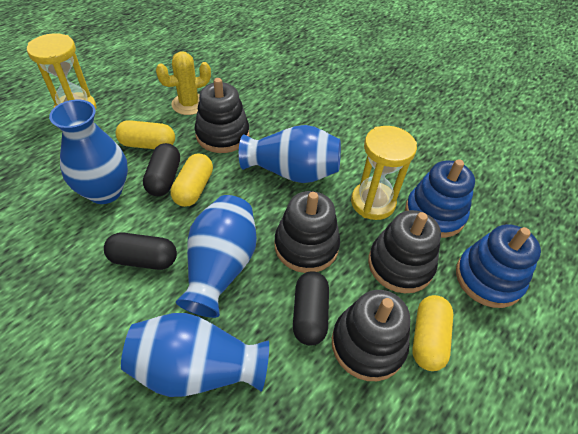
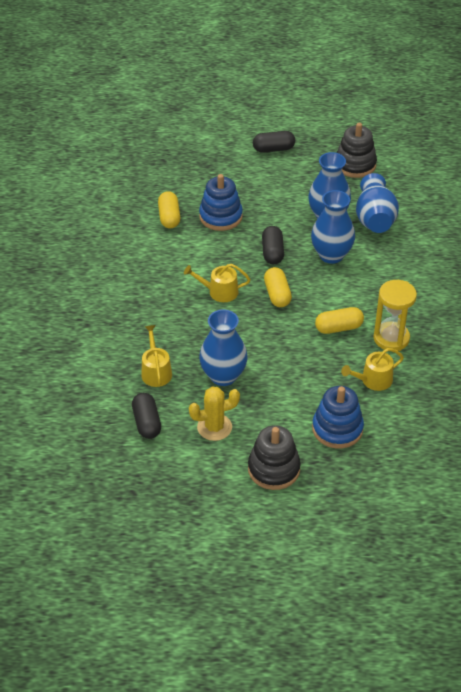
black stacking toy: [195,78,249,153] [274,191,340,273] [332,290,410,381] [368,210,441,293] = 4 -> [248,425,301,490] [337,123,377,178] = 2
yellow hourglass: [27,33,96,111] [351,126,417,220] = 2 -> [374,280,417,351] = 1
yellow watering can: none = 0 -> [141,325,172,387] [184,264,250,302] [341,348,404,391] = 3

